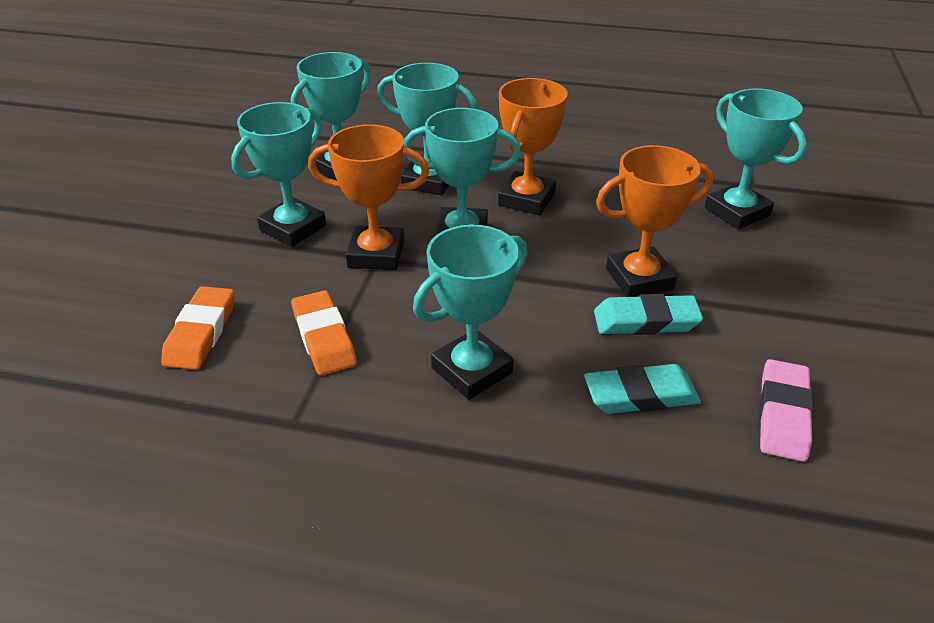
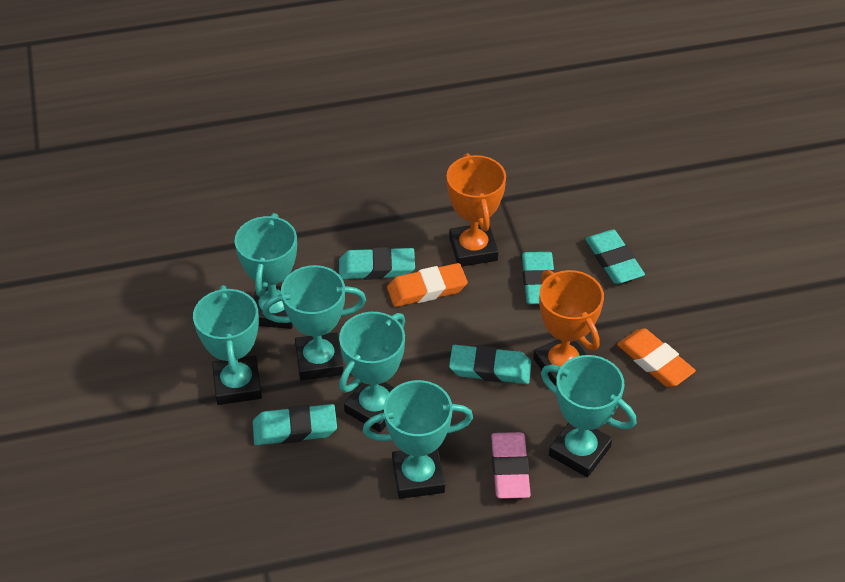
orange trophy: [308,124,429,270] [498,78,568,215] [596,145,713,297] = 3 -> [447,153,506,267] [533,270,604,386] = 2
turquoise eraser: [584,364,701,414] [594,294,703,335] = 2 -> [253,404,337,445] [339,247,415,280] [449,345,532,384] [522,252,556,304] [585,230,645,284] = 5

